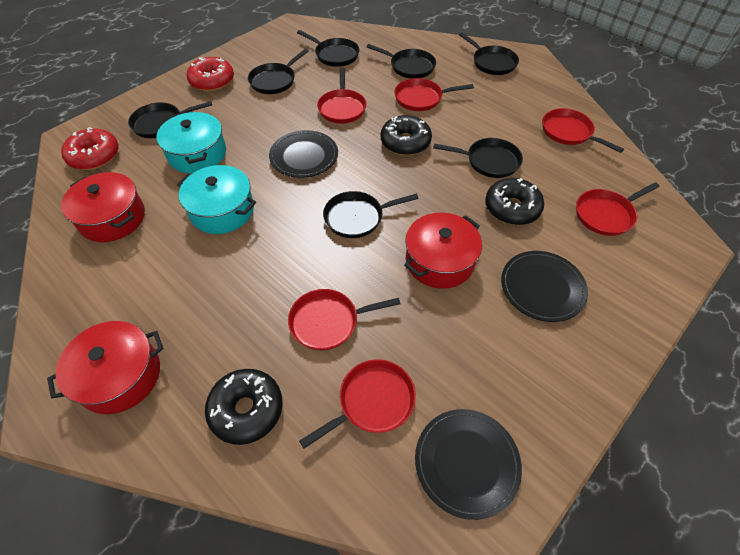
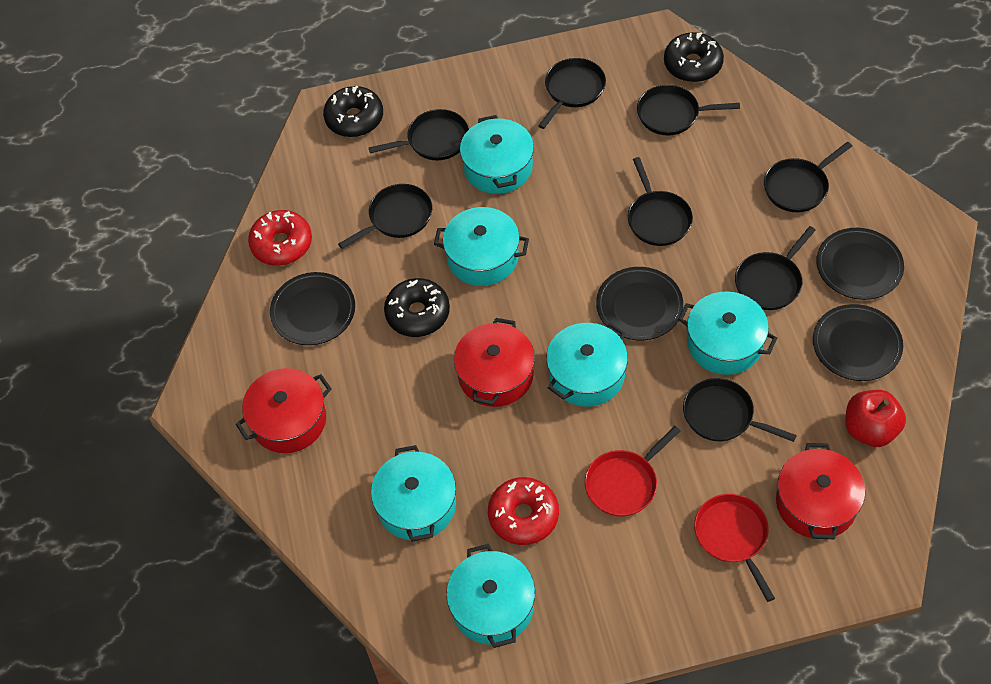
black pan: [128,101,212,138] [248,49,309,94] [297,30,359,67] [323,191,419,238] [367,44,436,79] [433,138,523,178] [459,32,519,75] = 7 -> [338,184,432,249] [369,109,469,160] [538,58,606,129] [628,157,693,246] [637,85,740,135] [683,378,797,442] [735,226,816,310] [764,142,852,212] = 8
black plate: [269,130,338,178] [415,409,522,520] [501,251,588,322] = 3 -> [270,272,355,345] [596,267,683,340] [813,304,903,381] [816,228,904,300] = 4
red apple: none = 0 -> [845,390,906,447] = 1
red pan: [288,289,401,350] [299,359,416,448] [317,68,366,124] [394,78,474,111] [542,108,624,153] [576,182,660,236] = 6 -> [585,426,681,517] [694,494,775,602] = 2
turquoise pot: [157,111,226,173] [177,165,256,234] = 2 -> [371,445,456,542] [434,207,529,286] [446,544,535,648] [460,115,534,194] [546,322,628,407] [678,291,777,375] = 6

